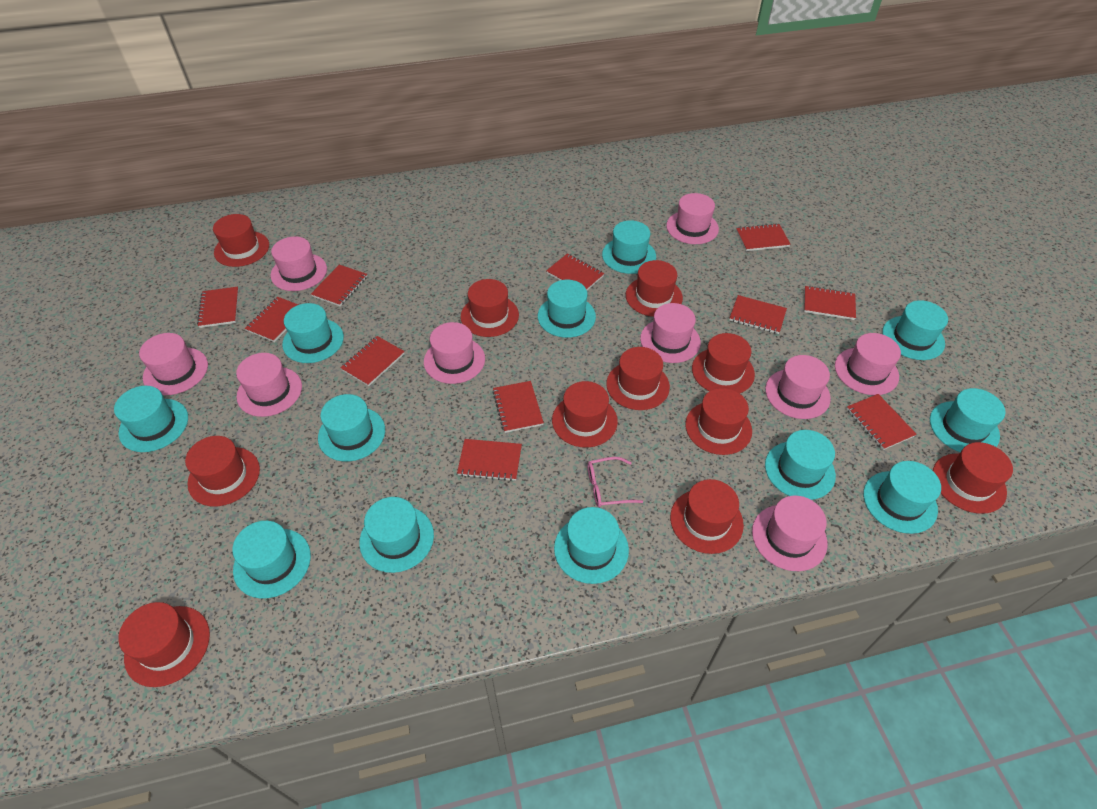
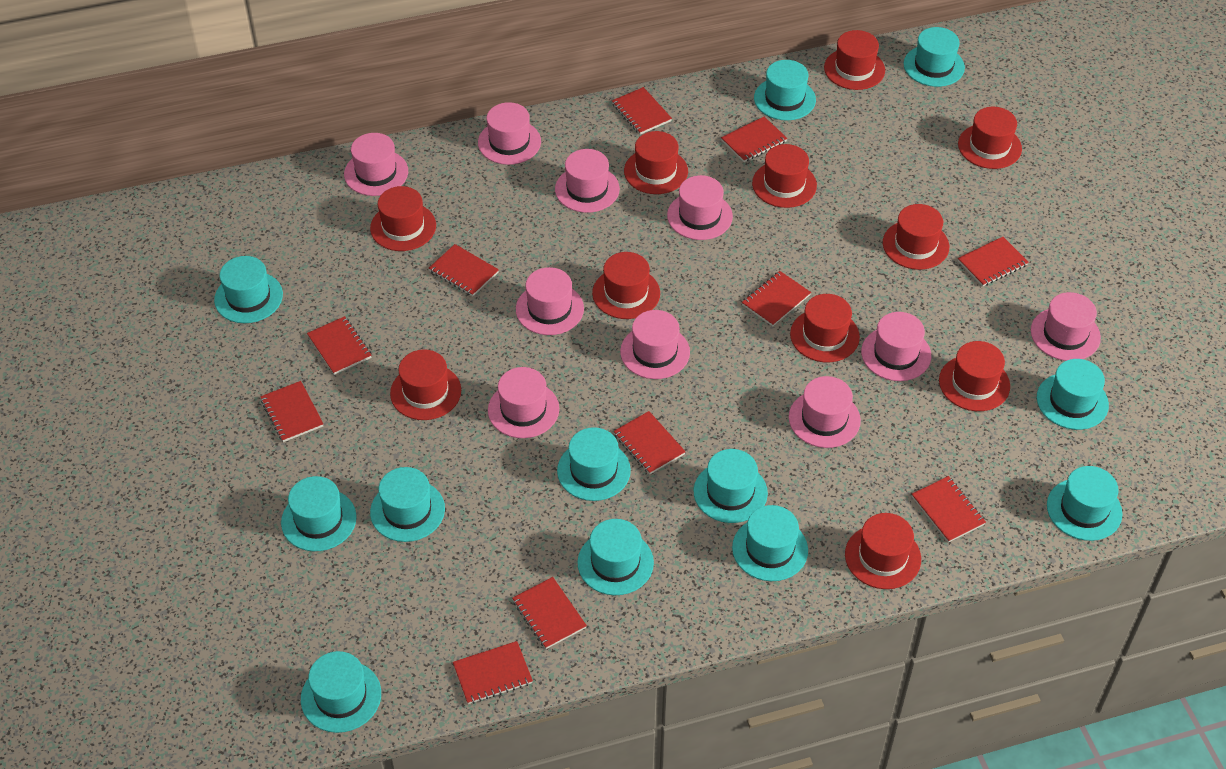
pink glasses: [588,457,643,507] = 1 -> none = 0
pink hat: [139,333,208,395] [236,353,302,417] [271,236,327,291] [424,322,485,384] [640,303,701,363] [666,193,719,244] [752,496,827,571] [765,355,831,419] [835,333,901,395] = 9 -> [344,133,408,196] [478,102,541,165] [488,367,559,438] [516,267,584,335] [555,149,620,213] [620,310,690,379] [667,175,733,240] [789,376,861,448] [861,312,931,381] [1031,292,1101,361] = 10

